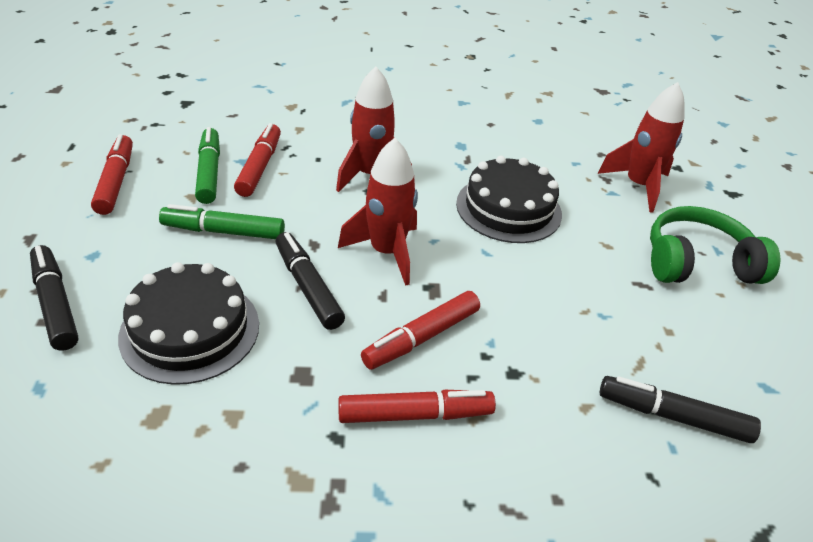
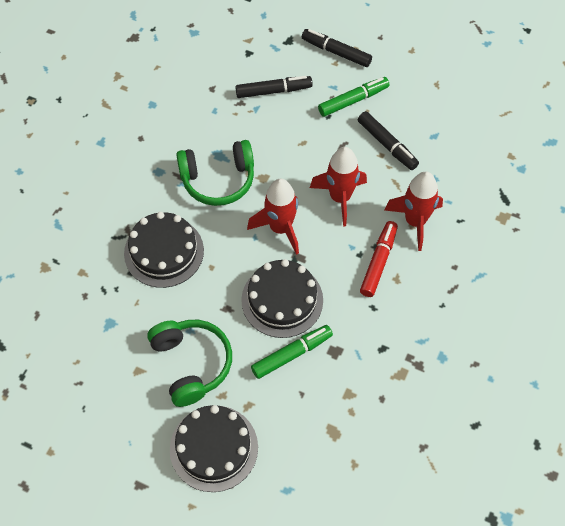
black cake: [118,262,259,385] [456,156,562,243] = 2 -> [124,212,204,288] [170,405,258,492] [241,259,323,338] = 3
green headphones: [650,206,781,284] = 1 -> [147,320,232,407] [176,140,254,206] = 2
red marker: [91,134,133,215] [234,123,281,197] [338,390,496,423] [361,291,480,370] = 4 -> [360,221,398,297] = 1

